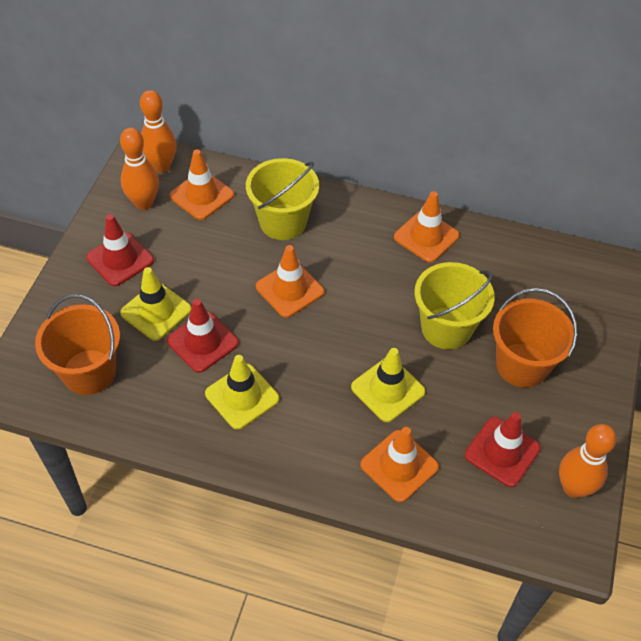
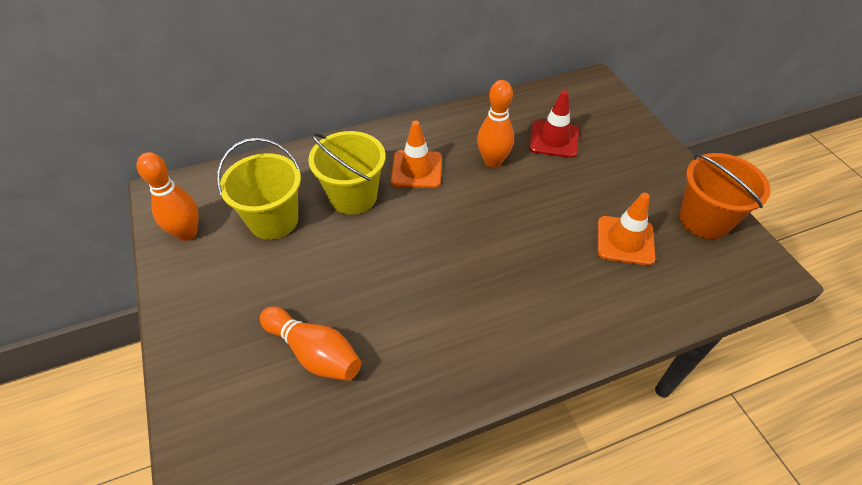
orange bucket: [35,294,120,395] [493,288,578,388] = 2 -> [680,153,771,239] = 1
orange traffic cone: [170,149,234,220] [256,245,324,318] [360,427,439,502] [394,191,460,263] = 4 -> [391,121,442,188] [598,193,655,265] = 2
red traffic cone: [86,214,154,286] [167,299,239,373] [465,412,541,487] = 3 -> [529,90,579,158] = 1
yellow traffic cone: [120,267,191,341] [205,355,279,430] [351,348,425,422] = 3 -> none = 0

